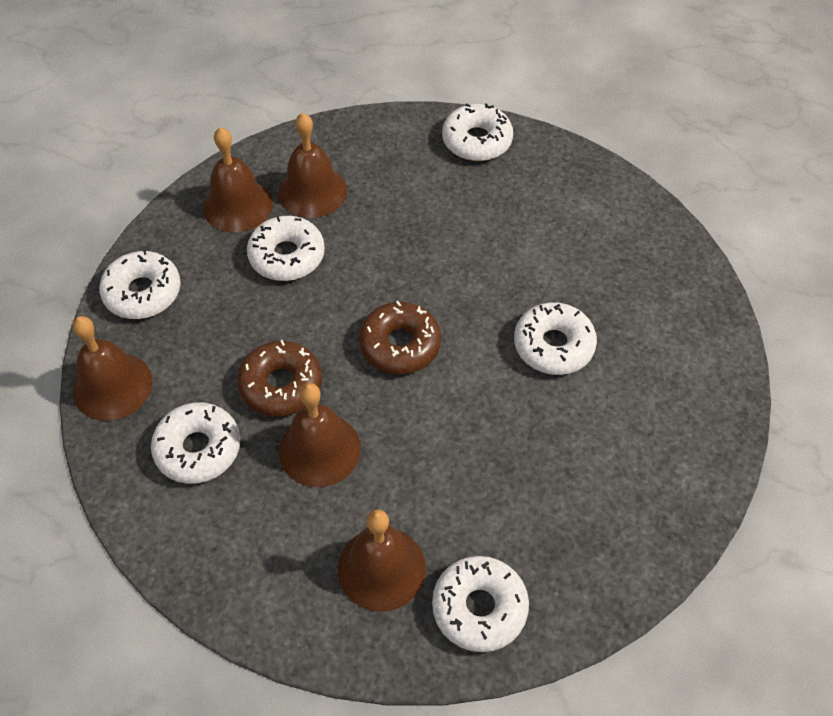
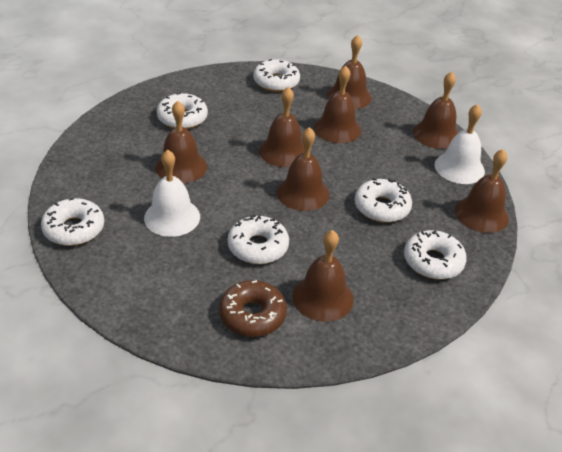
brown bell: [72,316,153,421] [203,127,273,233] [278,113,347,218] [279,383,361,487] [338,510,426,612] = 5 -> [155,101,207,183] [259,87,304,167] [277,127,329,211] [292,230,354,322] [314,66,361,143] [327,35,372,109] [413,72,458,149] [455,149,509,233] = 8
brown donut: [237,340,322,416] [359,301,441,374] = 2 -> [219,280,287,337] = 1
white bell: none = 0 -> [144,149,200,237] [434,104,485,184] = 2

